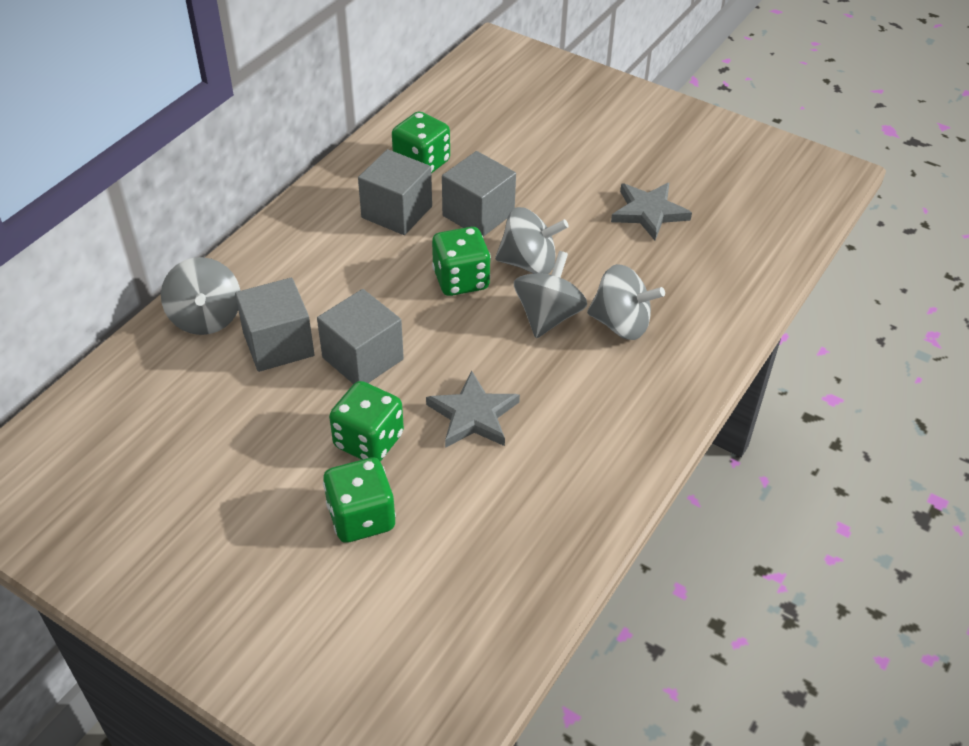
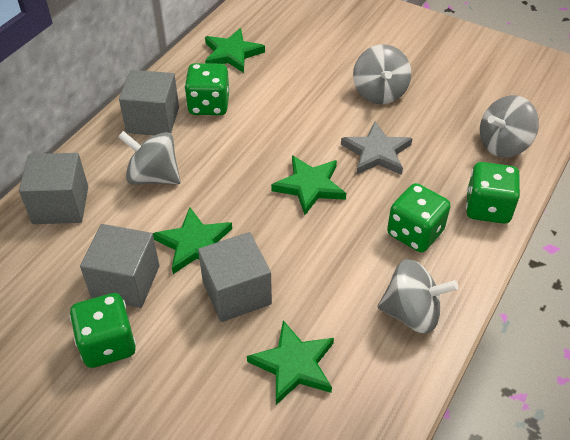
green star: none = 0 -> [153,207,232,274] [205,28,265,73] [247,320,334,405] [271,155,346,215] = 4
grey star: [426,371,520,448] [611,183,692,240] = 2 -> [341,121,413,175] = 1

